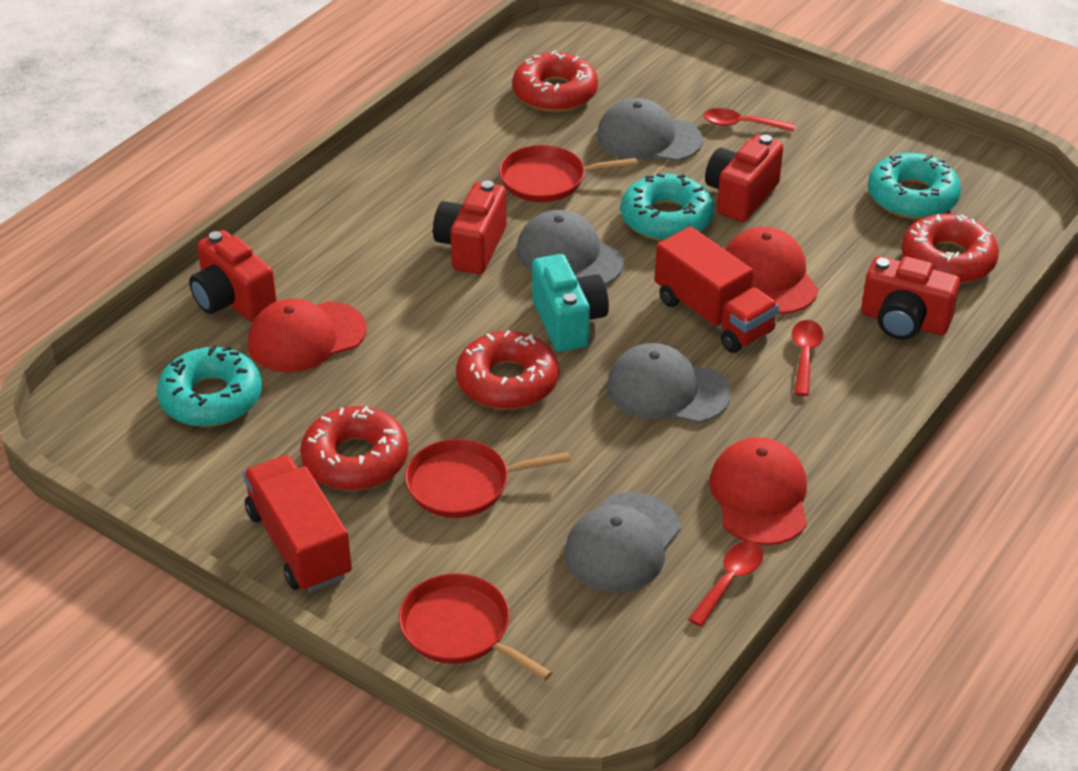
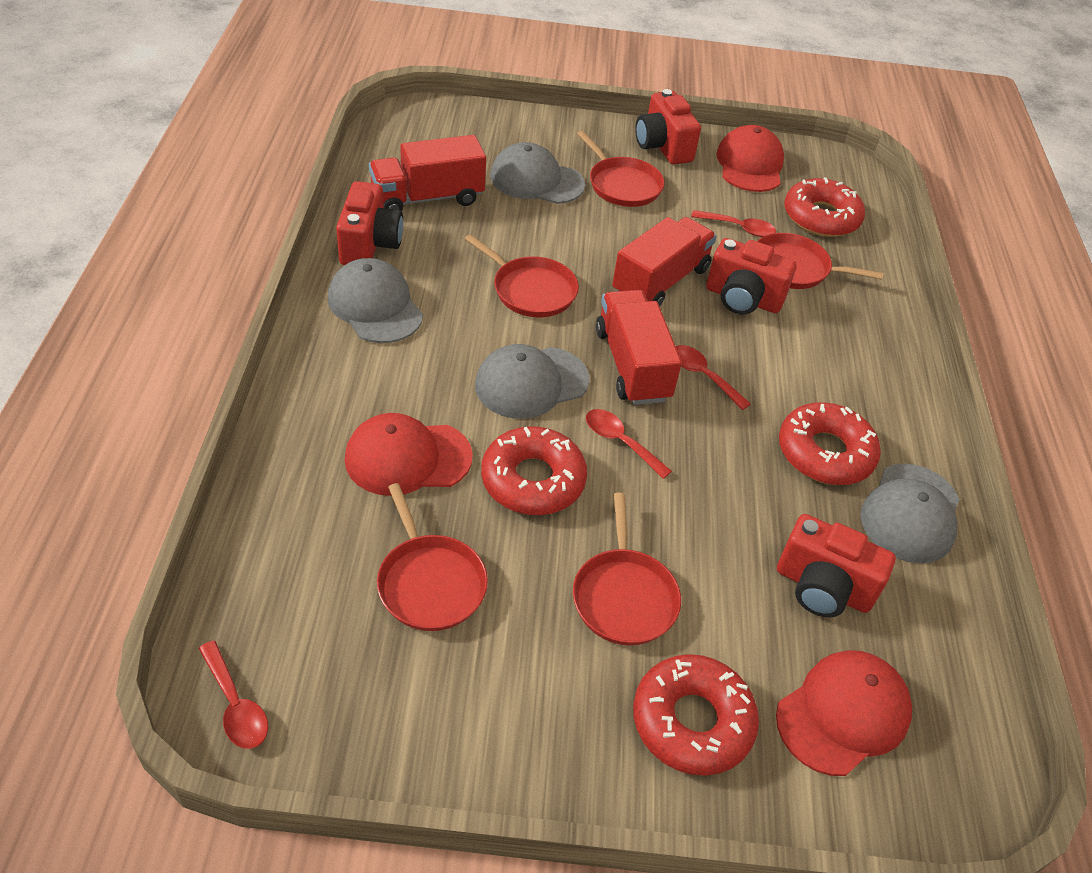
red pan: [399,573,552,681] [405,439,570,518] [499,145,638,202] = 3 -> [377,483,488,631] [465,234,579,317] [573,493,681,645] [577,131,665,207] [757,233,883,289] = 5
red spoon: [688,542,763,627] [703,108,795,132] [792,320,823,396] = 3 -> [199,641,268,749] [586,409,672,479] [676,345,751,410] [691,210,776,237] = 4
red truck: [243,455,352,593] [655,226,779,353] = 2 -> [369,135,486,211] [596,290,682,405] [612,217,717,307] = 3
turquoise camera: [532,254,609,352] = 1 -> none = 0
turquoise donut: [157,345,262,427] [621,173,714,241] [868,153,961,219] = 3 -> none = 0

